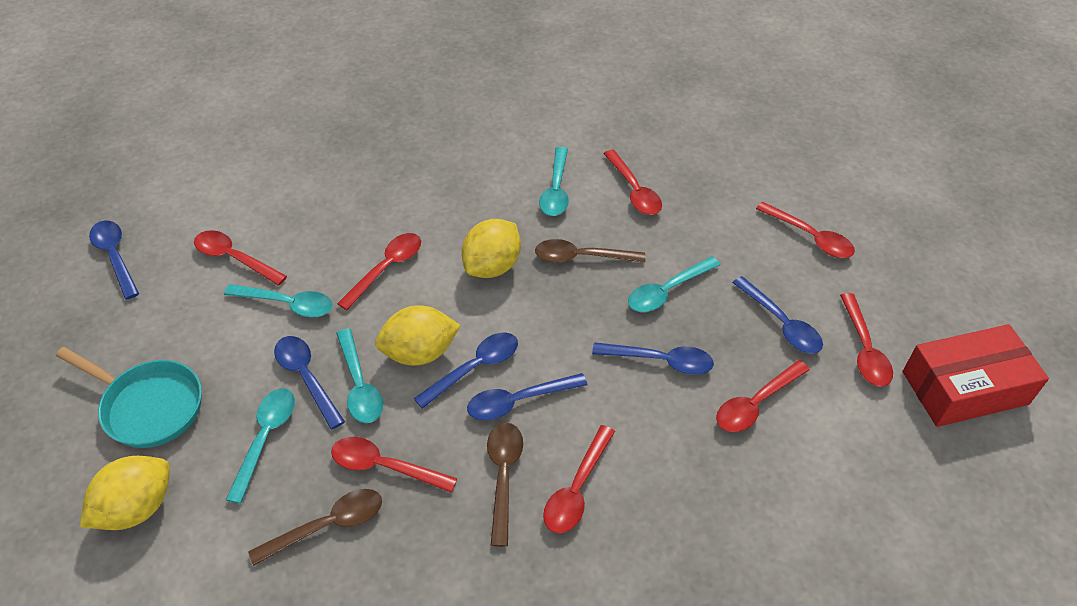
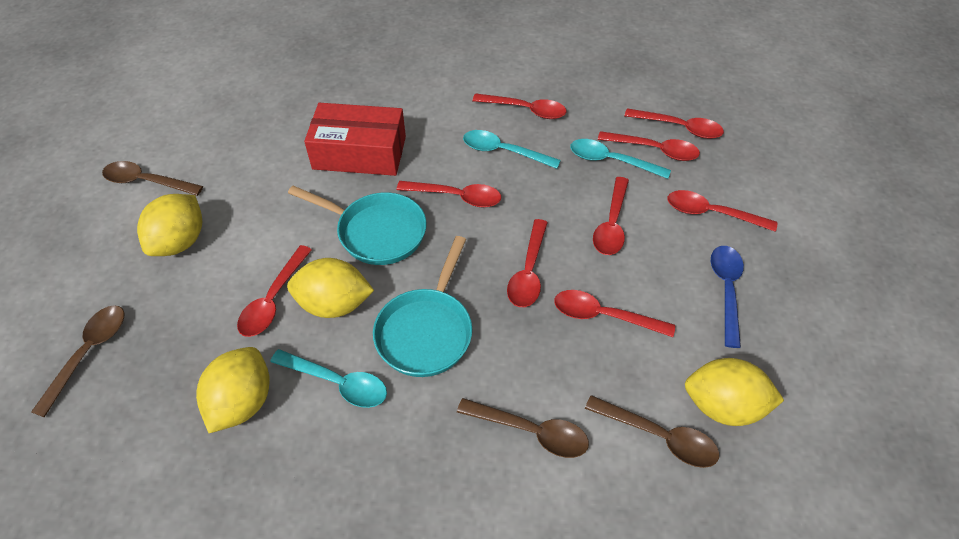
blue spoon: [89,220,139,300] [274,336,345,429] [413,332,518,409] [467,373,587,420] [592,342,714,375] [732,276,823,354] = 6 -> [711,246,744,348] = 1
brown spoon: [248,489,382,566] [487,423,523,547] [535,239,645,263] = 3 -> [31,305,124,417] [102,161,203,196] [457,398,589,458] [585,395,719,468] = 4
red spoon: [194,230,287,286] [331,437,457,493] [337,233,421,310] [543,425,615,534] [603,149,662,215] [716,360,810,432] [756,202,855,258] [840,293,893,387] = 8 -> [237,245,312,337] [397,181,501,208] [472,93,566,119] [507,219,548,307] [554,290,675,337] [593,177,629,255] [598,131,700,161] [624,108,724,139] [667,190,777,232] = 9
turquoise pan: [56,347,202,448] = 1 -> [288,186,427,265] [373,236,472,377] = 2
turquoise spoon: [224,284,333,317] [226,388,295,504] [336,328,383,423] [539,147,569,216] [628,257,720,312] = 5 -> [270,349,387,408] [463,130,561,169] [570,139,671,179] = 3
yellow lemon: [80,456,170,530] [375,305,461,366] [462,219,521,278] = 3 -> [137,194,202,256] [196,347,270,433] [287,258,374,318] [685,358,784,426] = 4

